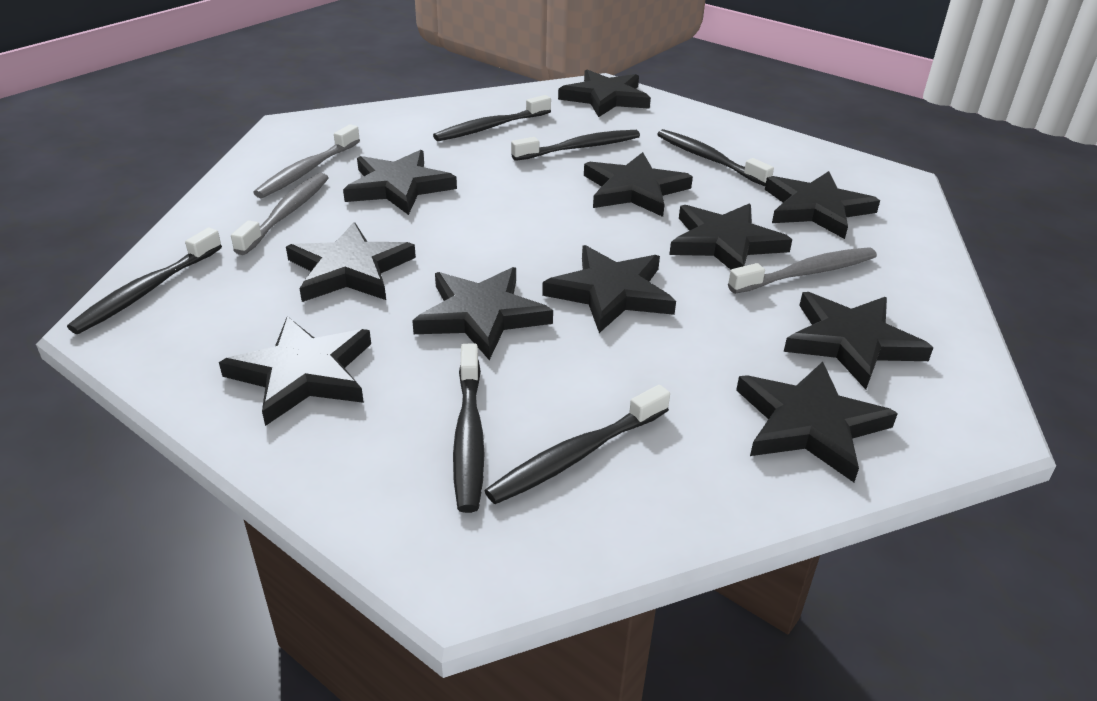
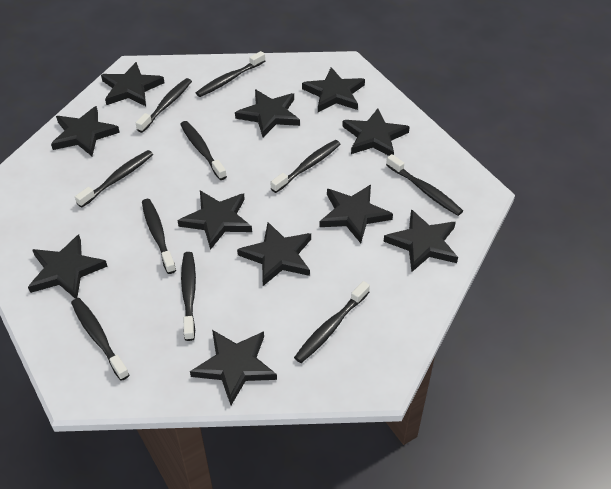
black toothbrush: [67,228,222,334] [433,95,551,141] [453,343,485,513] [484,385,670,504] [511,130,640,161] [657,129,774,186] = 6 -> [71,298,129,381] [75,150,153,208] [136,78,192,133] [142,199,176,274] [180,121,227,180] [181,252,196,341] [196,51,265,97] [270,140,340,193] [294,281,370,363] [386,154,463,216] = 10
grey toothbrush: [231,173,329,255] [253,124,360,198] [728,247,877,294] = 3 -> none = 0

